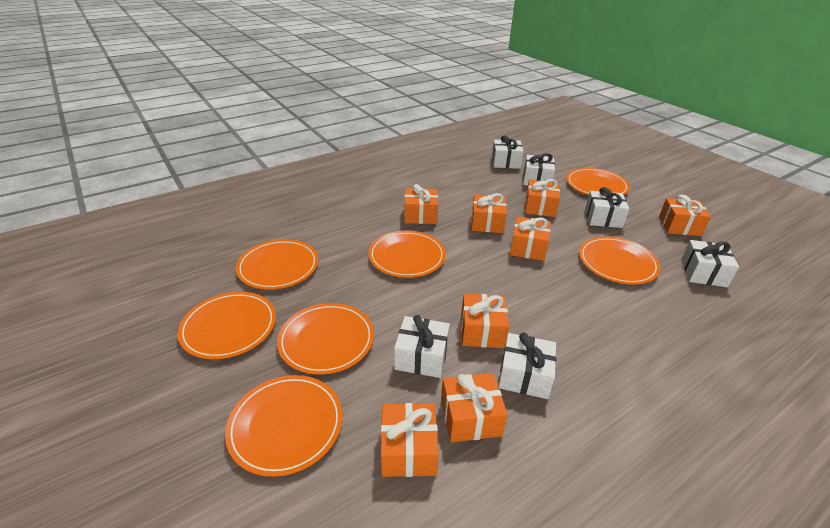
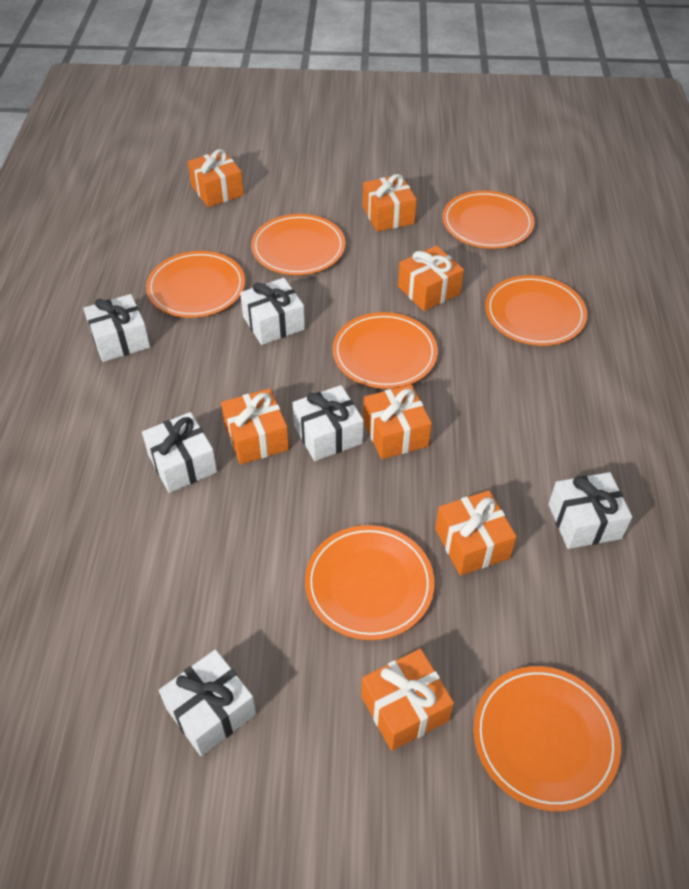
orange gift: [381,403,439,477] [404,184,438,224] [441,373,508,443] [461,294,509,348] [471,193,507,233] [510,216,550,261] [525,179,560,217] [659,194,711,236] = 8 -> [188,149,244,207] [221,388,289,464] [361,649,454,751] [363,174,417,232] [363,385,432,459] [398,246,464,311] [435,490,517,576] = 7

